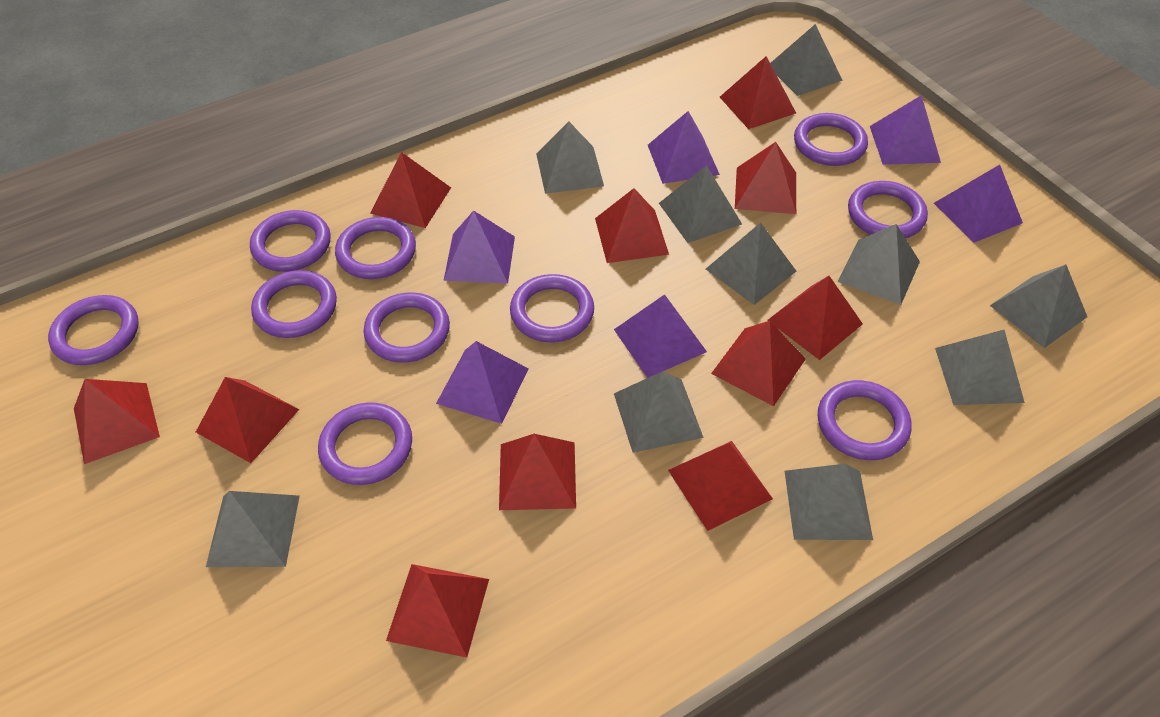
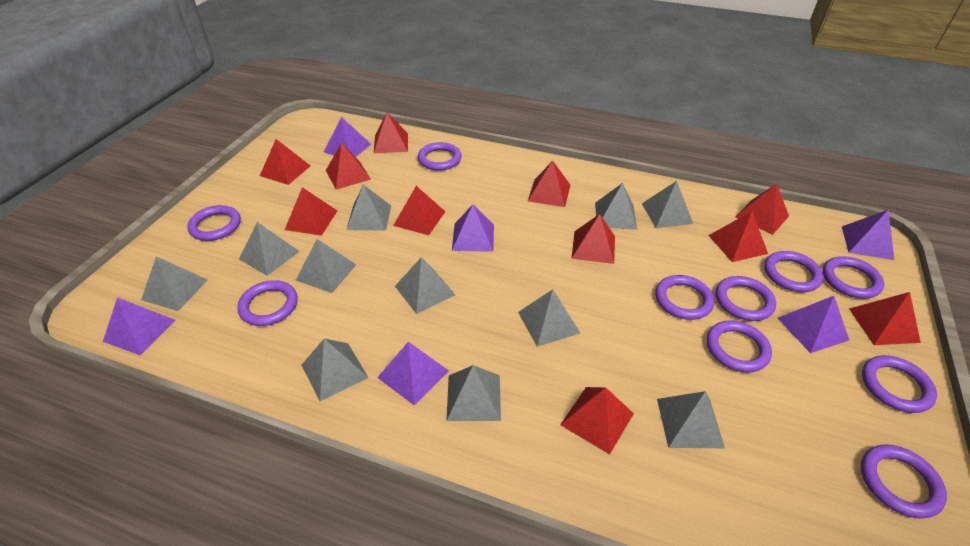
grey pyramid: [206,491,300,567] [536,121,604,194] [614,371,704,453] [659,165,742,243] [706,223,797,305] [770,24,843,96] [785,464,873,540] [837,224,920,305] [935,330,1025,405] [990,264,1087,348] = 10 -> [141,256,208,311] [239,222,300,276] [296,239,356,293] [301,338,369,401] [346,185,391,231] [395,257,455,314] [446,365,501,421] [518,289,580,347] [595,183,637,230] [642,181,693,228] [657,391,725,448] = 11

